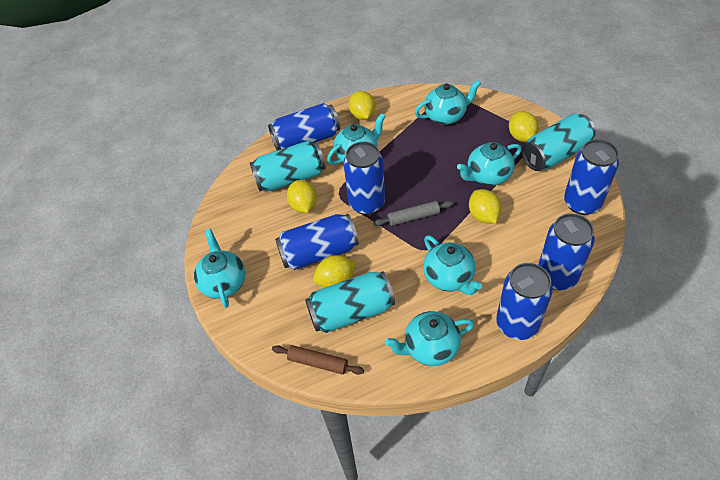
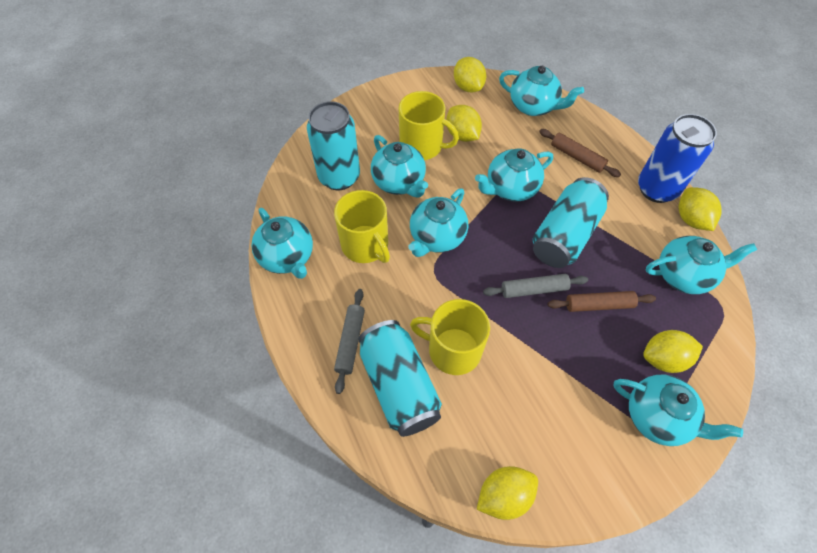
blue can: [268,103,340,150] [275,214,359,270] [343,142,385,215] [496,263,553,340] [538,213,595,290] [564,139,619,215] = 6 -> [638,114,717,203] = 1
brown rolling pin: [272,345,364,375] = 1 -> [539,129,621,177] [548,291,656,312] = 2
grey rolling pin: [373,201,453,226] = 1 -> [334,289,365,394] [483,274,588,298] = 2
turquoise teapot: [194,229,246,308] [327,113,385,165] [385,311,474,366] [415,80,481,125] [423,235,482,295] [457,142,522,186] = 6 -> [251,208,313,279] [371,135,428,198] [408,188,468,257] [475,149,553,202] [499,66,584,116] [613,374,743,446] [646,236,757,294] = 7
yellow mug: none = 0 -> [334,190,390,263] [399,91,459,160] [410,299,490,375] = 3

